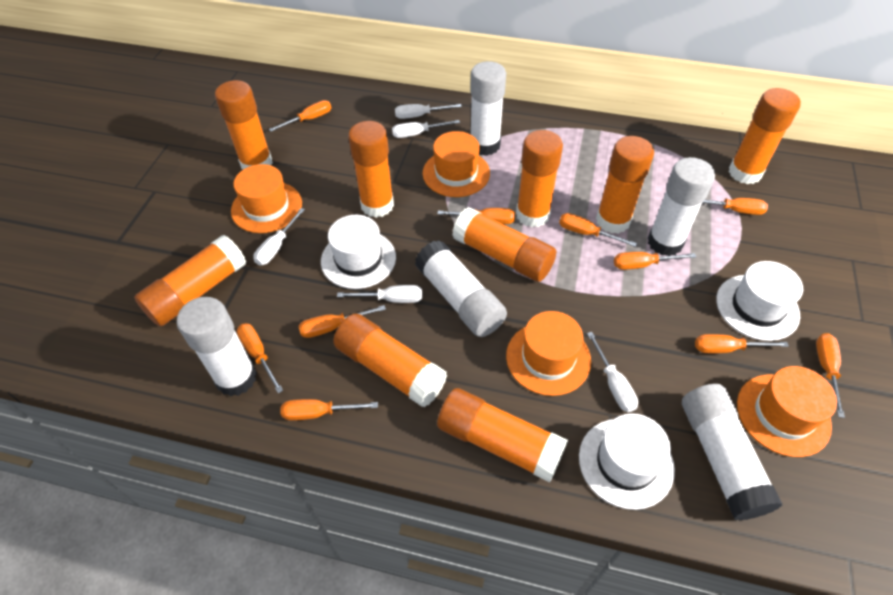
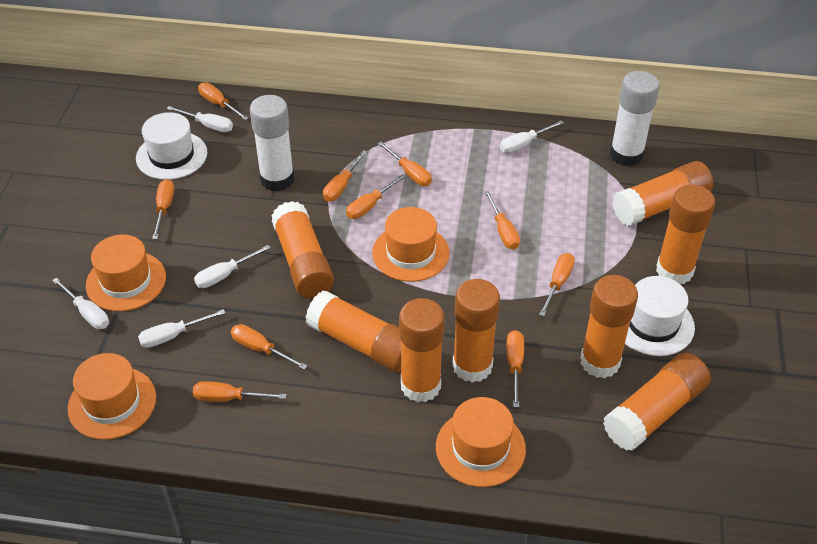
orange glue stick: [134,235,246,326] [215,80,273,170] [334,314,447,407] [348,121,394,218] [437,388,568,482] [452,207,556,282] [516,130,563,227] [596,136,654,234] [729,88,801,184] = 9 -> [271,201,334,298] [306,290,401,373] [399,298,445,403] [452,279,500,383] [580,275,638,378] [603,353,711,451] [612,161,713,226] [656,184,715,284] = 8
white glue stick: [177,297,257,397] [415,240,507,337] [470,61,506,156] [648,157,715,256] [682,384,783,521] = 5 -> [250,95,295,192] [610,71,660,167] = 2
white hat: [321,215,396,289] [579,413,675,510] [716,261,803,341] = 3 -> [136,112,207,180] [625,276,695,356] = 2

